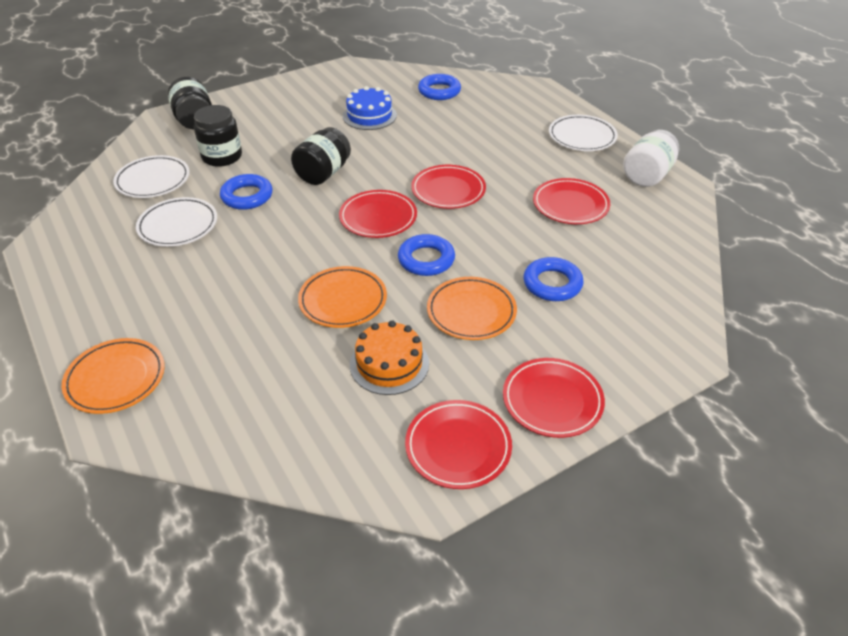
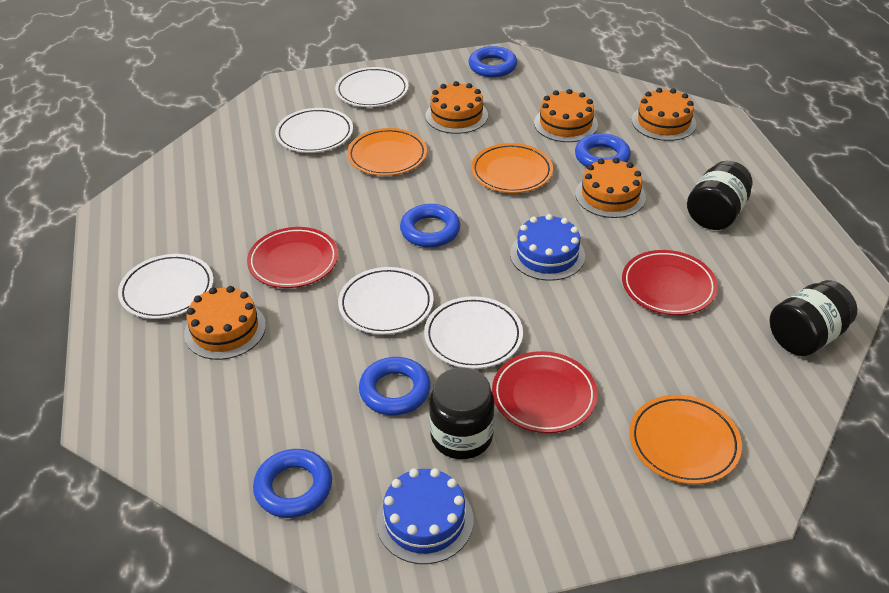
blue cake: [343,86,397,130] = 1 -> [376,468,473,564] [510,214,585,281] = 2
blue ring: [220,174,272,210] [398,234,455,276] [418,74,461,100] [524,257,584,301] = 4 -> [253,449,332,518] [359,357,431,415] [400,204,460,248] [469,46,517,77] [575,133,631,167] = 5
orange cake: [350,321,429,395] = 1 -> [184,286,266,360] [425,81,488,134] [534,89,598,142] [575,158,646,218] [632,88,696,141] = 5
red plate: [339,190,417,238] [405,400,512,489] [411,165,486,209] [503,358,605,438] [533,178,610,224] = 5 -> [247,227,338,288] [492,351,598,433] [622,250,718,315] = 3
white jar: [623,130,679,187] = 1 -> none = 0
white plate: [113,155,190,198] [136,197,217,247] [549,115,618,151] = 3 -> [118,254,213,319] [275,108,353,153] [335,67,408,107] [338,267,434,335] [424,296,523,369] = 5

